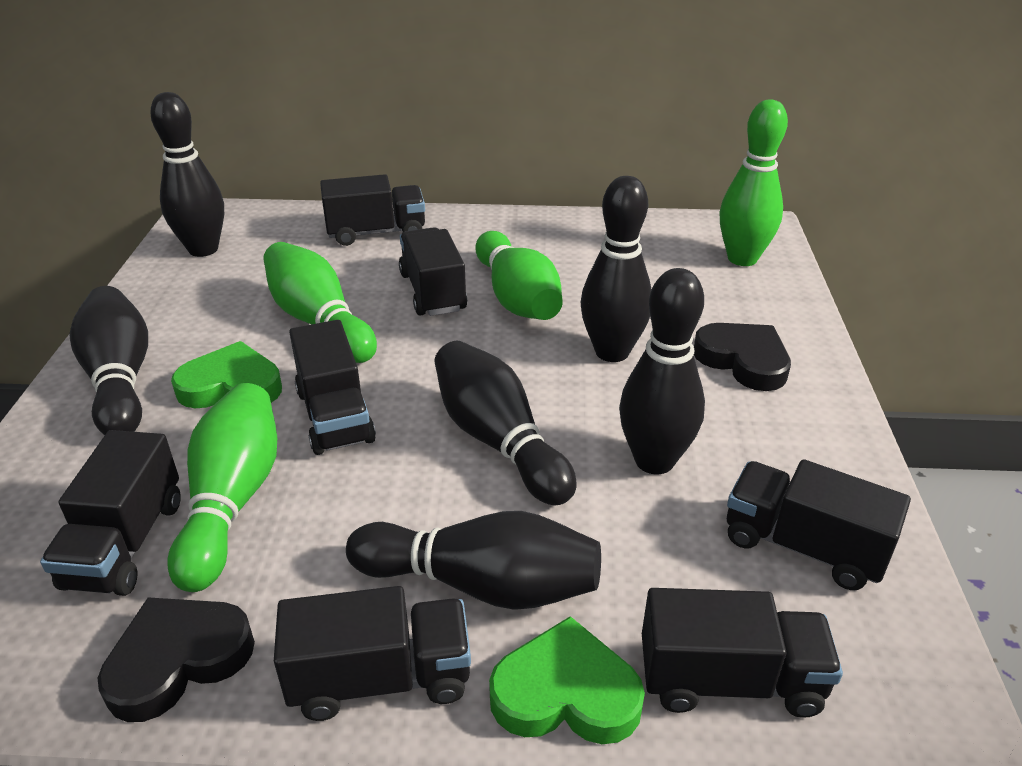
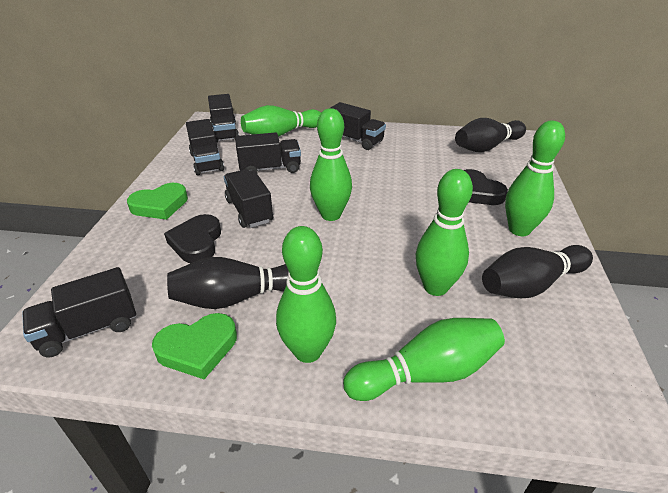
black bowling pin: [69,286,148,435] [150,92,224,257] [346,511,601,610] [435,341,576,505] [581,176,652,362] [619,268,705,474] = 6 -> [167,257,289,309] [455,118,526,152] [482,245,593,298] = 3
black truck: [40,430,181,596] [274,586,471,721] [289,320,376,455] [320,174,425,246] [399,227,467,316] [642,588,843,718] [727,459,911,590] = 7 -> [22,267,136,357] [186,119,224,175] [208,94,239,143] [224,169,273,228] [235,132,301,173] [331,102,386,150] = 6
green bowling pin: [167,383,277,592] [263,242,377,363] [475,231,563,320] [720,100,788,266] = 4 -> [241,105,321,137] [276,226,336,363] [310,108,352,221] [343,318,505,401] [416,169,473,296] [505,121,565,236] = 6

